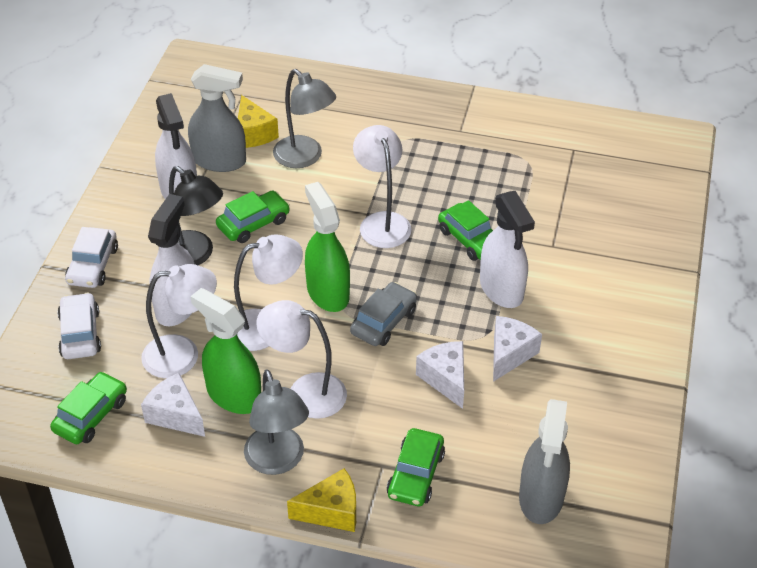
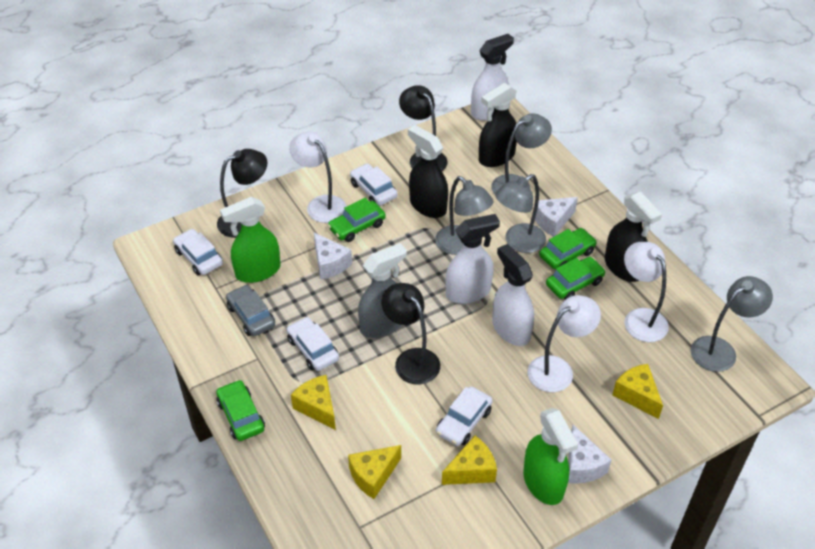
black lamp: [169,166,223,265] = 1 -> [217,149,267,238] [382,283,440,385] [399,85,447,171] = 3
black spray bottle: none = 0 -> [408,125,448,218] [479,83,517,167] [605,191,662,282] = 3
grey lamp: [244,369,309,475] [273,69,336,168] = 2 -> [435,176,493,255] [491,113,552,194] [495,174,546,253] [691,276,773,372] = 4
grey spray bottle: [188,64,246,172] [519,399,570,524] = 2 -> [358,243,407,338] = 1
white car: [57,292,101,359] [65,227,118,288] = 2 -> [173,229,223,275] [286,317,339,371] [350,164,398,206] [436,386,493,446] = 4
white lamp: [141,264,217,378] [234,234,303,351] [256,300,347,419] [353,125,411,248] = 4 -> [289,132,346,223] [527,295,601,392] [624,242,669,342] = 3
yellow cheese: [238,95,279,148] [287,468,356,532] = 2 -> [291,375,336,430] [348,445,401,499] [442,436,497,485] [612,364,663,419] = 4

